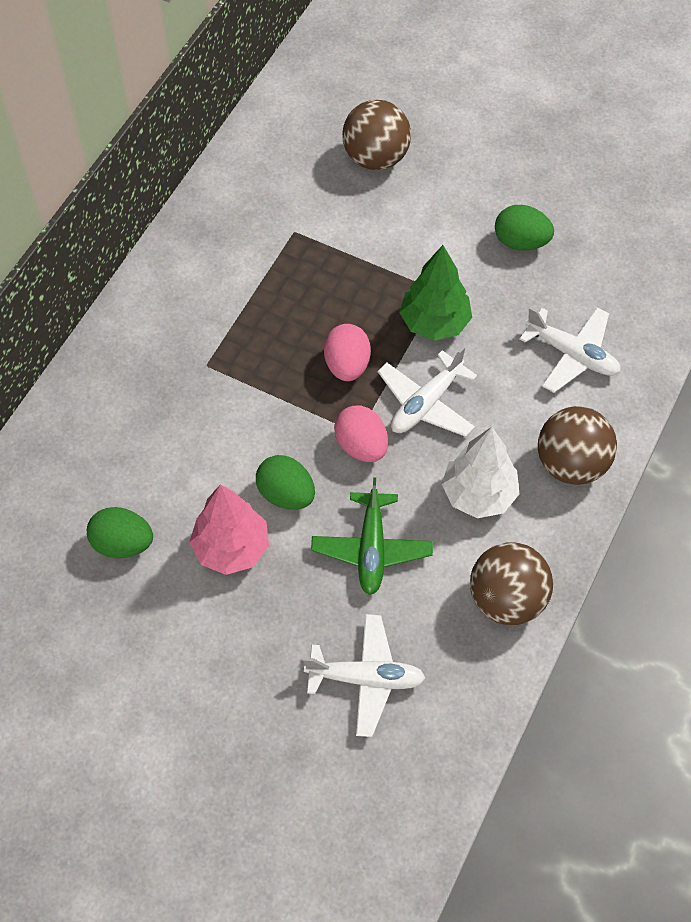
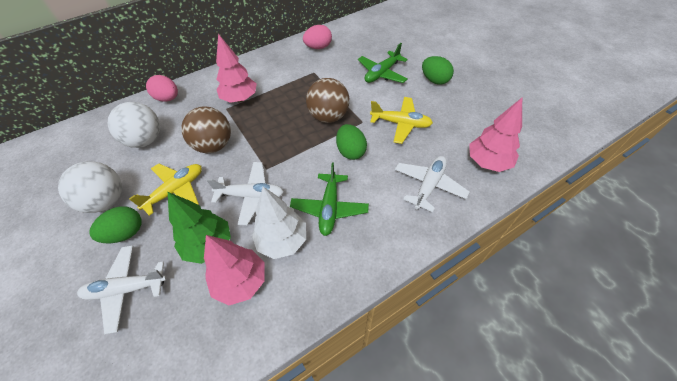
brown ball: [342,100,411,170] [470,542,553,625] [538,406,617,485] = 3 -> [181,106,231,153] [306,78,349,123] = 2
green plane: [311,477,433,595] = 1 -> [290,162,369,236] [358,43,408,83] = 2
pink tree: [189,484,269,575] = 1 -> [204,235,264,306] [216,34,257,103] [469,98,522,172] = 3
white ball: none = 0 -> [58,161,122,213] [108,102,160,148] = 2
yellow plane: none = 0 -> [129,163,202,216] [370,97,433,144] = 2

